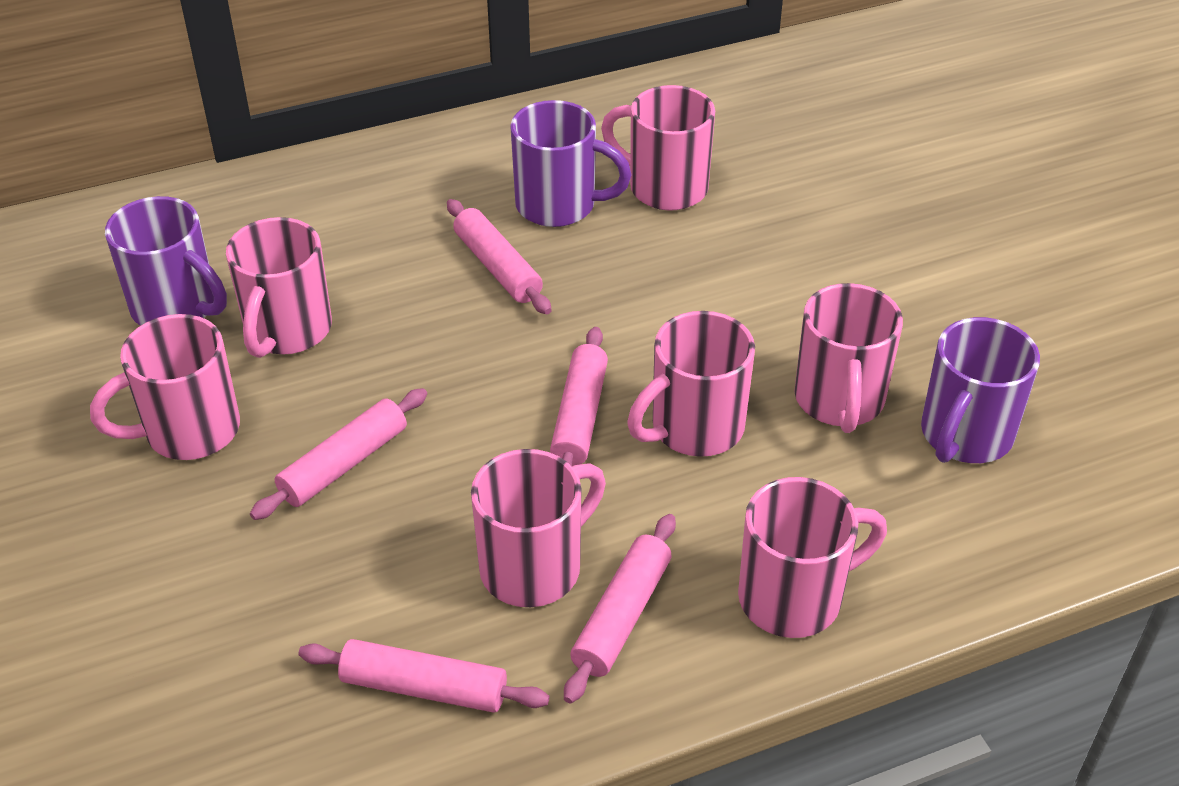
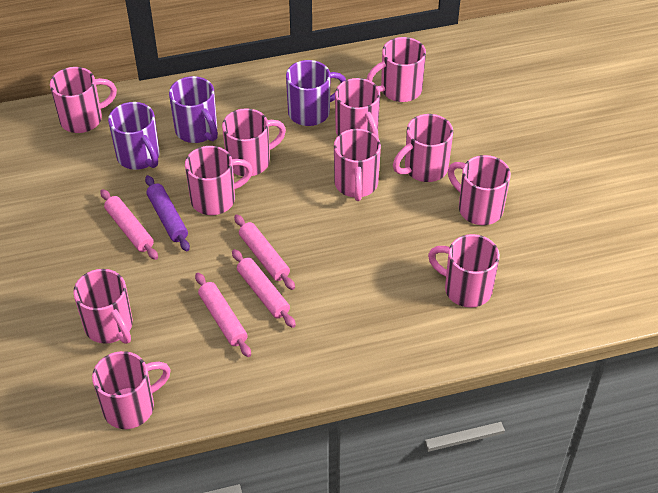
pink mug: [90,314,240,460] [226,217,332,358] [471,449,606,607] [601,85,715,211] [627,311,755,457] [738,477,887,638] [794,283,903,433] = 7 -> [50,67,117,133] [73,269,133,344] [92,351,171,429] [185,146,253,215] [222,108,286,176] [334,129,381,201] [335,78,380,138] [367,37,426,102] [393,114,453,182] [428,234,500,308] [448,155,511,225] = 11
pink rolling pin: [250,388,427,520] [298,639,549,713] [447,199,552,314] [550,327,608,466] [564,514,676,703] = 5 -> [100,189,158,260] [195,273,251,357] [232,249,296,328] [234,214,295,290] = 4
purple rolling pin: none = 0 -> [145,175,190,251] = 1

